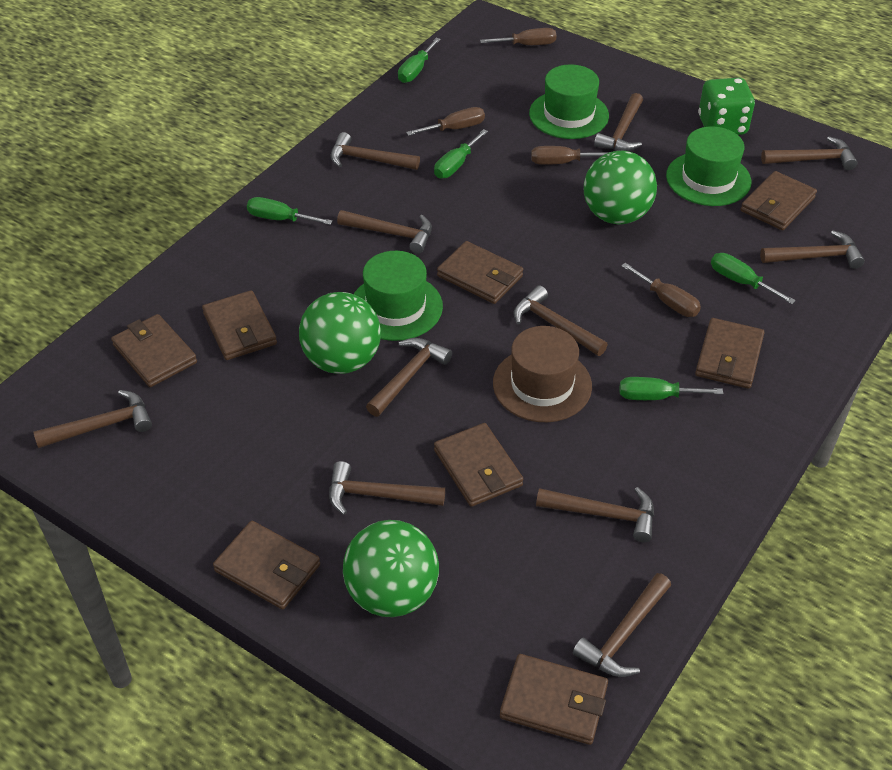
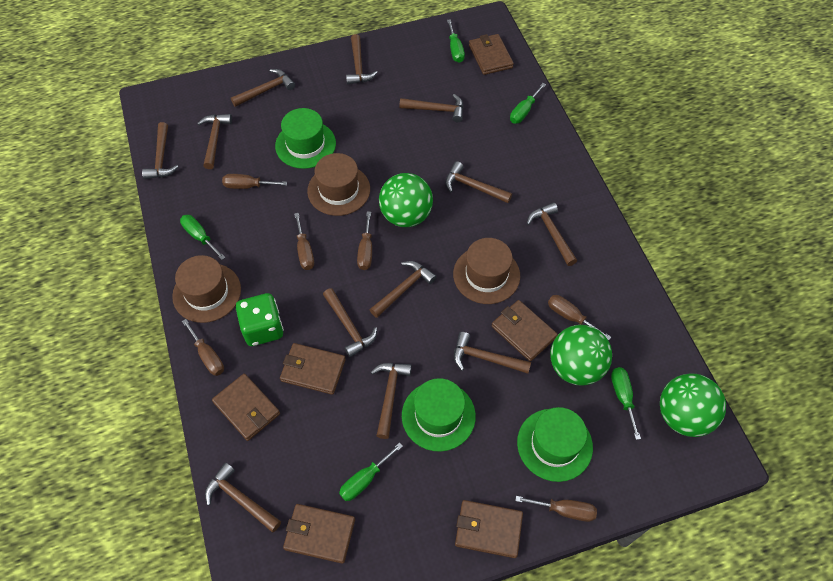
brown hammer: [33,390,152,448] [329,461,445,515] [330,132,420,170] [337,210,432,254] [366,338,452,417] [514,285,608,356] [536,487,654,543] [573,573,671,677] [594,93,643,151] [760,230,865,269] [761,137,857,170] = 11 -> [142,122,178,179] [197,114,232,169] [205,462,281,532] [231,69,295,107] [323,288,377,357] [346,34,378,85] [370,261,437,318] [371,363,412,439] [399,94,463,122] [445,162,512,203] [454,332,531,374] [527,203,577,266] = 12
brown hat: [493,326,592,422] = 1 -> [172,255,241,323] [307,153,370,216] [453,238,520,304] = 3
brown screwdriver: [406,107,485,136] [480,28,556,45] [531,146,609,165] [621,263,701,317] = 4 -> [182,319,224,376] [222,174,287,189] [294,213,314,270] [357,212,372,270] [515,496,597,522] [548,295,611,340] = 6
brown wallet: [111,314,197,387] [202,290,277,360] [213,521,320,610] [434,423,523,507] [437,241,523,304] [500,654,608,745] [695,318,765,389] [741,171,817,230] = 8 -> [212,374,280,441] [280,343,346,395] [283,504,355,564] [455,500,523,558] [469,34,514,75] [491,300,558,362] = 6

